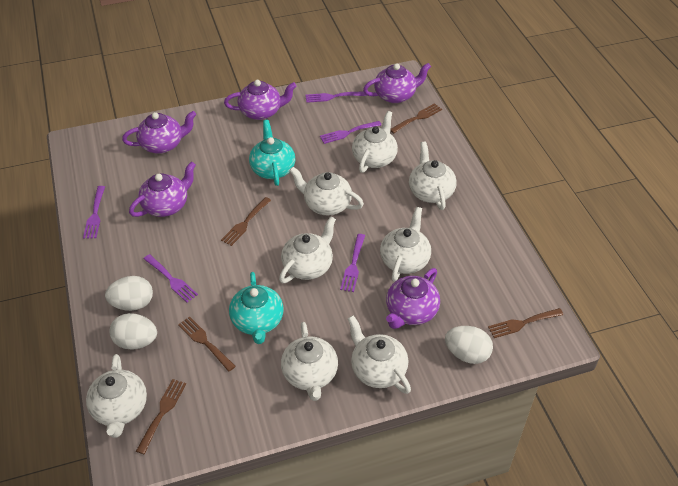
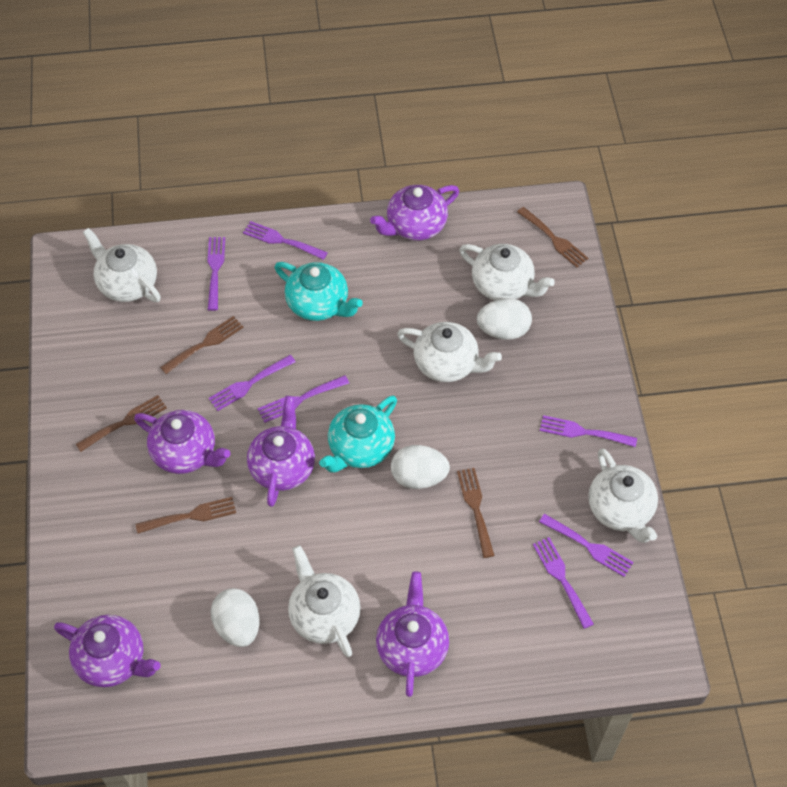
purple fork: [83,186,105,239] [144,254,198,302] [305,91,367,103] [320,121,381,144] [340,234,365,292] = 5 -> [207,237,225,311] [209,355,296,411] [243,221,328,260] [257,375,349,423] [533,537,594,629] [539,514,633,577] [540,415,637,447] = 7
white teapot: [86,354,147,438] [279,217,336,283] [281,322,338,401] [289,167,364,215] [347,315,411,394] [352,111,398,173] [380,207,431,282] [409,141,457,210] = 8 -> [83,228,161,302] [288,545,361,657] [397,322,502,382] [459,244,555,300] [588,448,658,543] = 5

